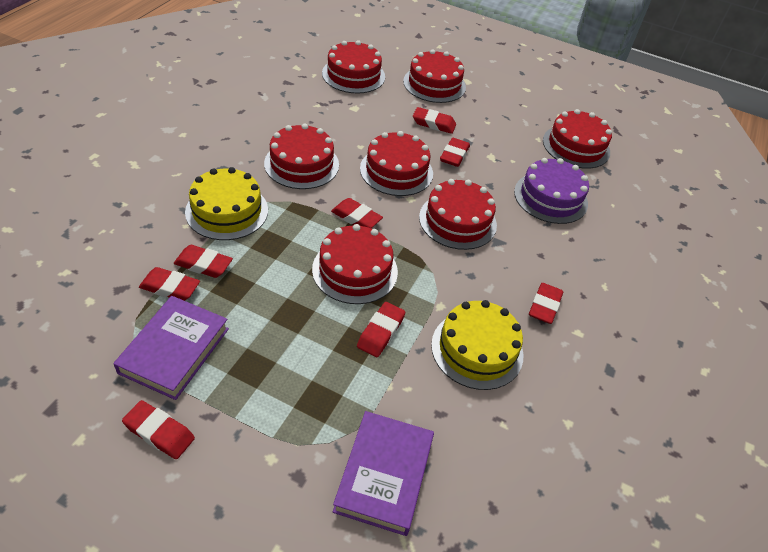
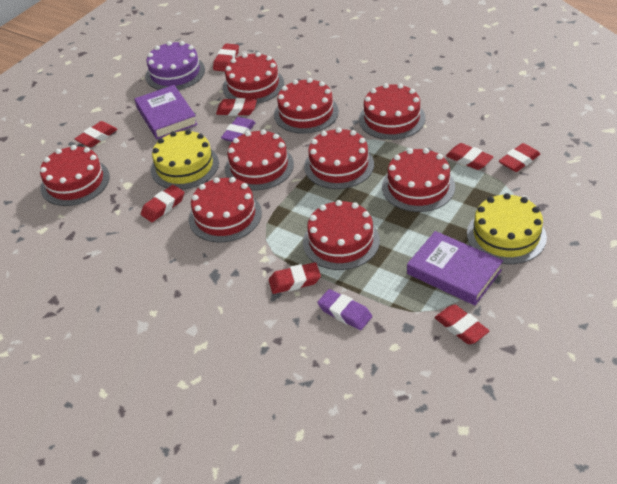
purple eraser: none = 0 -> [221,117,256,142] [317,289,372,330] = 2
red cake: [264,124,339,189] [312,224,398,304] [322,40,385,93] [360,131,433,196] [403,49,466,103] [419,179,497,250] [543,109,612,169] = 7 -> [40,145,110,206] [189,177,262,243] [223,52,284,104] [225,129,294,190] [274,78,339,134] [303,200,380,270] [304,128,374,189] [359,83,425,140] [382,148,455,212] = 9

